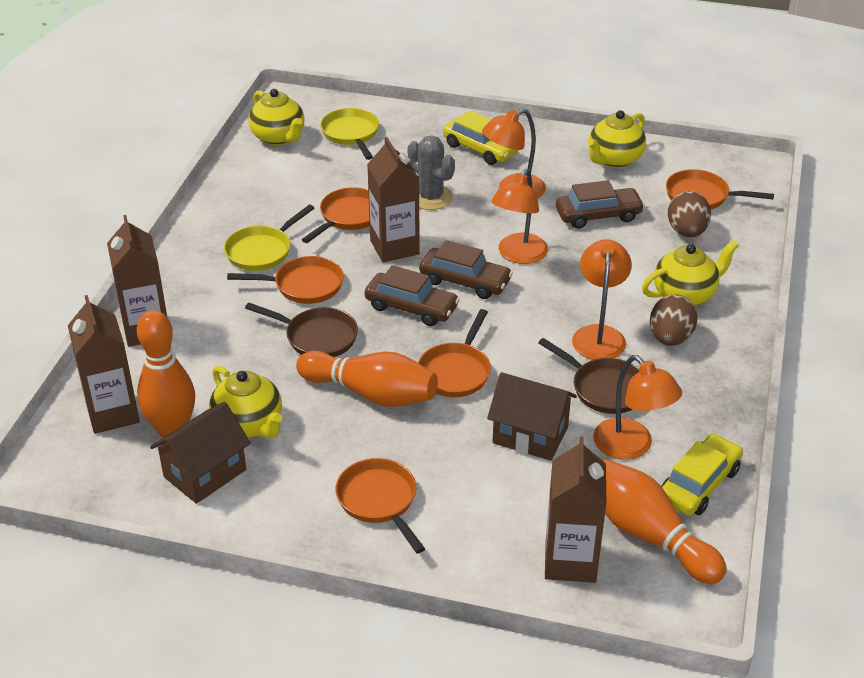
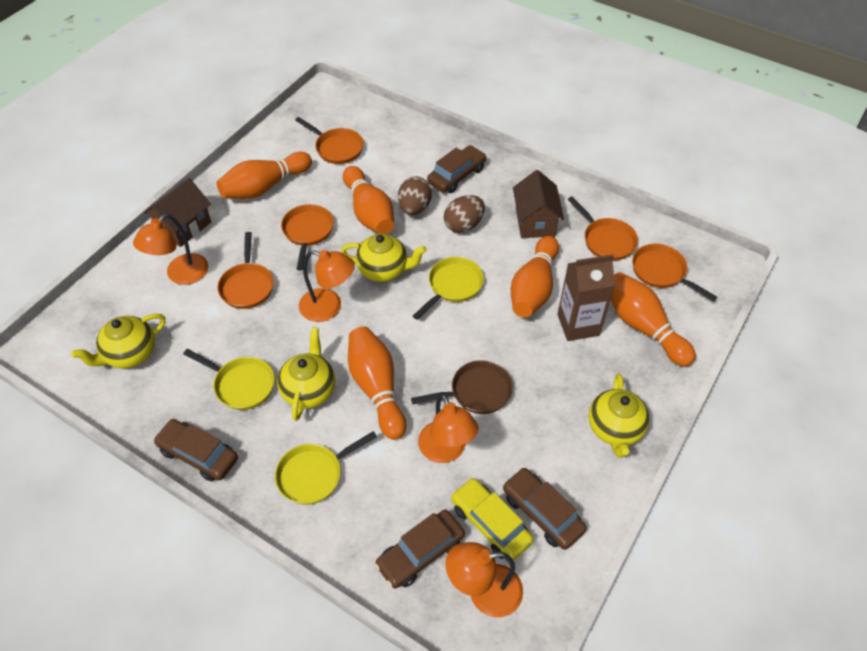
brown car: [365,265,460,326] [419,240,513,299] [556,180,645,229] = 3 -> [153,419,238,481] [375,510,465,588] [427,145,487,193] [503,467,586,550] = 4
brown carton: [68,295,140,434] [107,215,167,347] [367,137,420,262] [545,437,606,583] = 4 -> [557,254,615,341] = 1
brown pan: [245,302,358,357] [538,338,640,414] = 2 -> [411,360,513,414] = 1
grey cactus: [407,135,455,210] = 1 -> none = 0
orange bowling pin: [137,310,195,438] [296,351,438,407] [602,459,727,585] = 3 -> [217,152,312,199] [343,166,394,234] [348,327,406,440] [511,236,559,317] [611,272,696,367] = 5
yellow car: [443,110,518,165] [661,433,743,516] = 2 -> [451,478,533,560] = 1
yellow pan: [224,204,314,271] [320,108,379,160] = 2 -> [183,349,275,410] [275,431,377,505] [413,257,484,320] = 3

